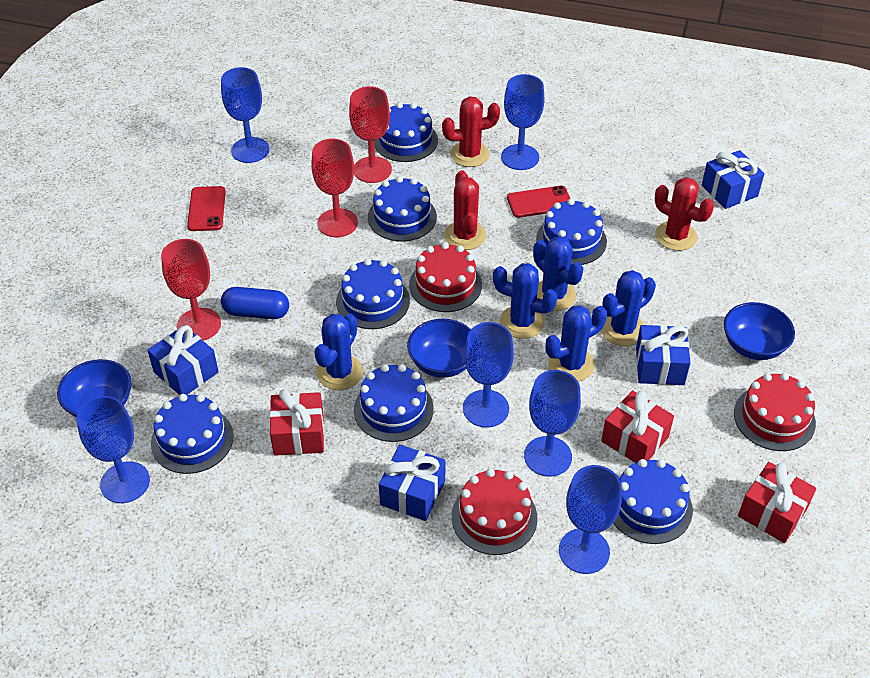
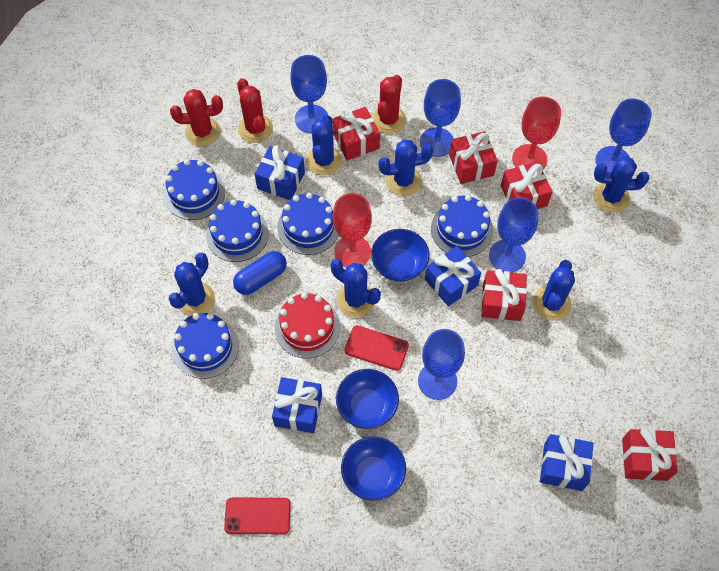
blue cactus: [314,314,363,390] [493,263,557,339] [533,236,583,311] [545,305,607,382] [601,270,656,346] = 5 -> [169,253,215,316] [306,115,342,175] [331,259,381,317] [378,139,433,196] [533,260,575,321] [593,156,649,213] = 6
blue cake: [151,394,233,474] [336,259,410,329] [354,364,434,442] [368,176,437,241] [374,102,438,162] [536,199,607,265] [613,459,693,544] = 7 -> [164,159,225,220] [172,313,239,379] [206,199,269,262] [278,192,338,255] [431,195,493,257] = 5
blue goblet: [77,396,150,503] [221,67,269,163] [463,322,514,428] [501,74,544,170] [524,370,581,477] [559,465,622,574] = 6 -> [291,55,328,133] [418,329,465,400] [420,79,461,157] [489,197,539,272] [596,99,652,172] = 5
red cake: [409,242,482,312] [452,468,537,555] [734,373,816,451] = 3 -> [275,292,340,358] = 1
red gift: [270,389,324,456] [601,390,674,463] [738,462,816,543] = 3 -> [332,107,380,160] [449,131,498,184] [481,269,527,321] [501,162,553,209] [622,428,678,481] = 5
red goblet: [161,239,221,341] [311,139,358,237] [349,86,392,183] = 3 -> [333,193,372,267] [512,97,561,169] = 2

